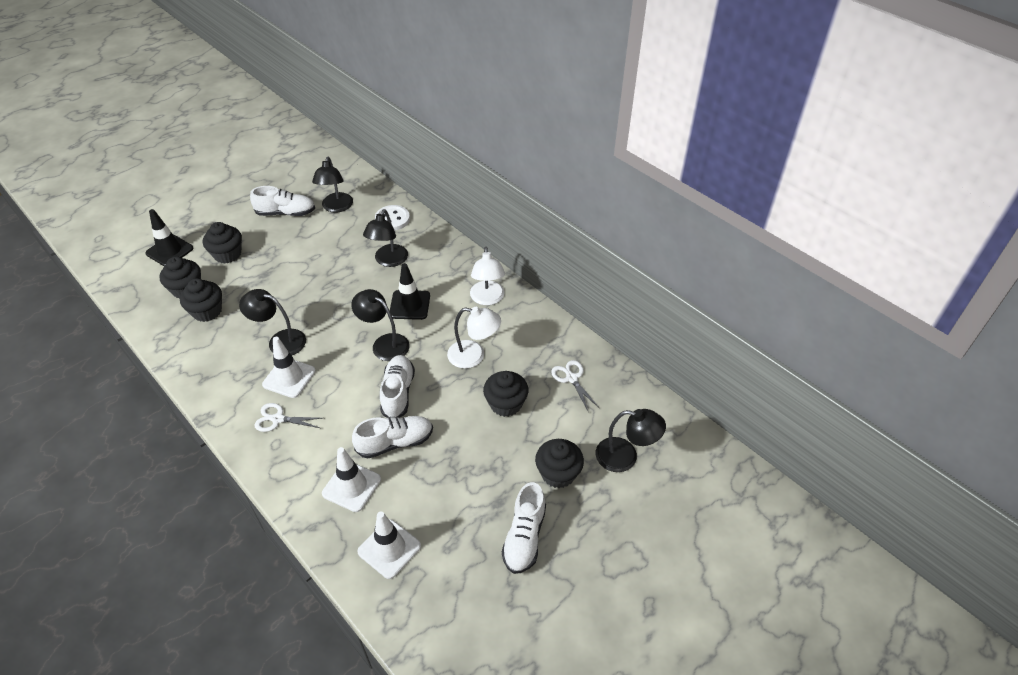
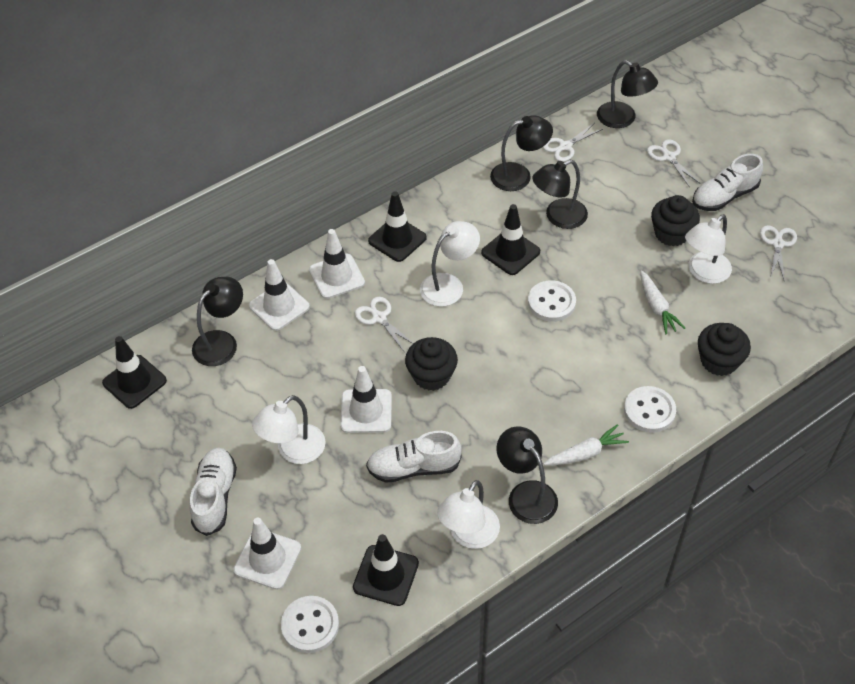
black cupcake: [159,257,201,299] [180,279,222,322] [203,222,242,264] [483,371,528,417] [535,439,584,488] = 5 -> [405,337,458,391] [651,195,700,246] [698,323,751,376] = 3
black traffic cone: [145,209,194,266] [390,263,430,320] = 2 -> [102,336,167,409] [353,534,419,606] [368,191,427,262] [481,204,540,275] = 4
white button: [375,205,410,231] = 1 -> [281,596,339,653] [528,280,576,322] [624,386,676,433] = 3
white carrot: none = 0 -> [544,424,629,465] [640,271,685,334] = 2
white lamp: [447,307,501,369] [470,247,505,305] = 2 -> [252,395,326,464] [420,221,480,307] [437,480,500,549] [685,214,732,284] = 4
white scissors: [255,403,322,432] [551,360,598,411] = 2 -> [355,297,413,351] [543,123,603,162] [647,139,701,187] [760,225,797,279] = 4
white shoe: [250,186,315,216] [352,416,433,458] [380,355,415,418] [502,482,546,574] = 4 -> [189,447,237,536] [366,431,462,483] [692,154,763,211] = 3
white traffic cone: [262,337,316,398] [322,447,381,512] [357,511,421,579] = 3 -> [233,518,301,590] [249,259,310,331] [309,229,365,299] [340,366,392,433] = 4

